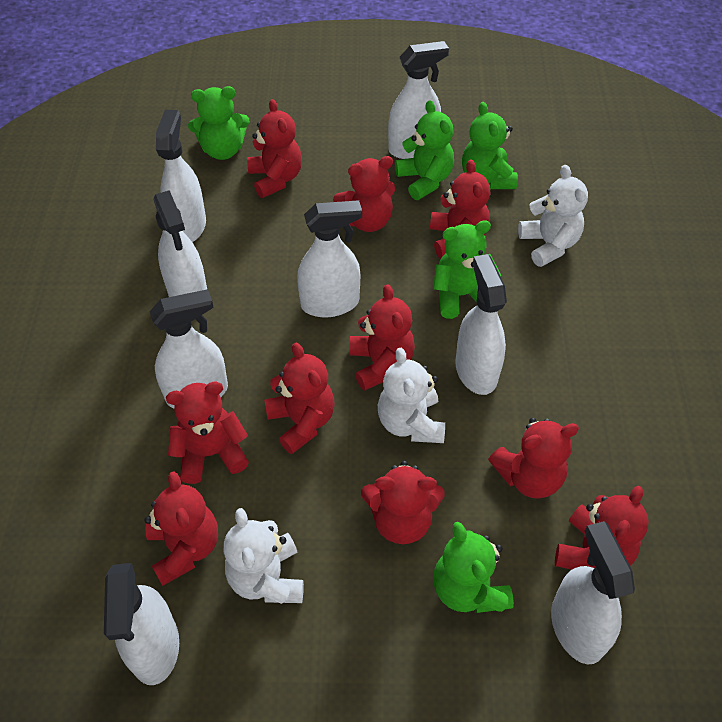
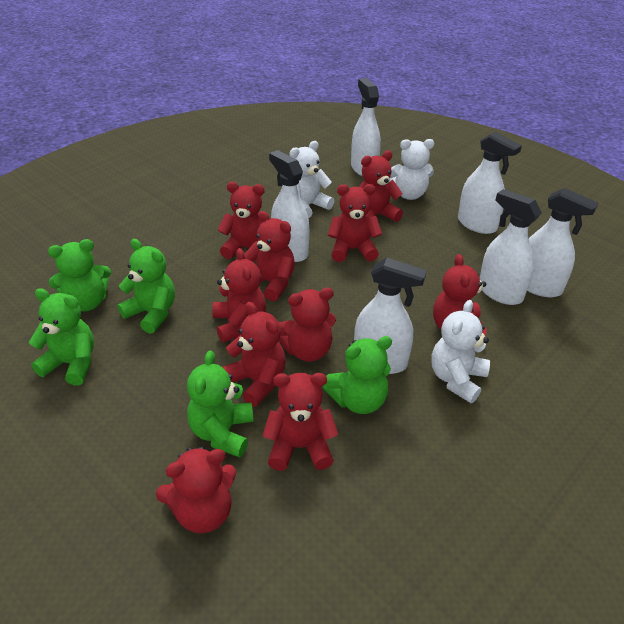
white spray bottle: [104,563,179,685] [150,289,228,408] [153,190,207,297] [156,110,206,242] [297,200,362,317] [388,41,449,159] [455,254,507,395] [551,521,635,664] = 8 -> [269,150,309,262] [351,78,381,176] [354,258,427,374] [458,131,522,234] [480,189,542,305] [527,188,598,297] = 6

